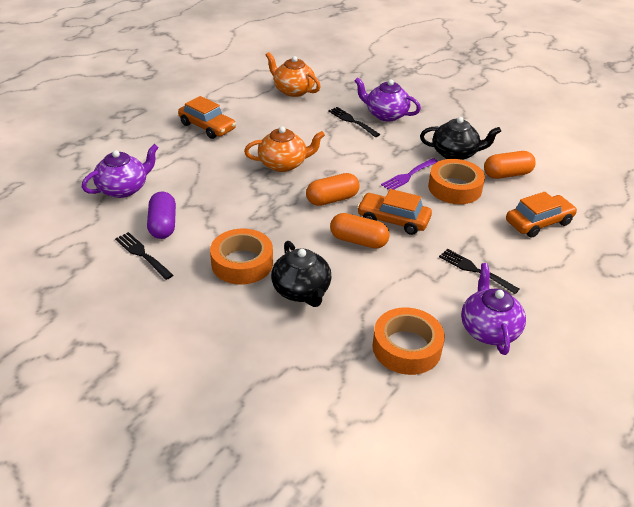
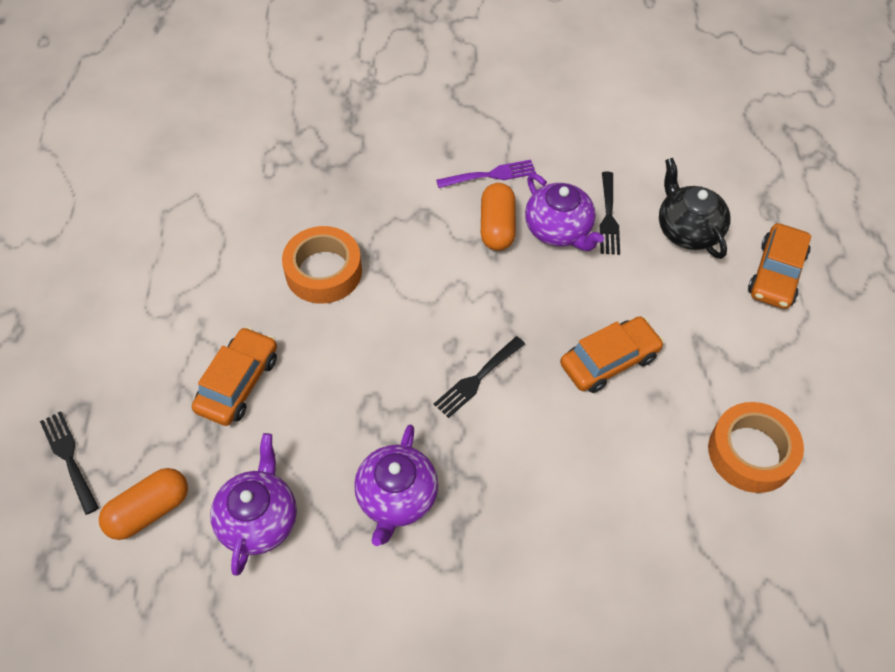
black teapot: [271,241,332,307] [420,117,501,160] = 2 -> [659,158,731,259] = 1
orange capsule: [306,173,360,206] [330,213,390,249] [484,151,536,179] = 3 -> [99,468,188,540] [481,183,516,251] = 2
orange tape: [210,229,273,285] [372,308,445,375] [428,159,485,204] = 3 -> [282,226,362,304] [708,402,804,493] = 2
orange teapot: [244,126,325,172] [266,52,321,97] = 2 -> none = 0
purple capsule: [147,191,176,239] = 1 -> none = 0

